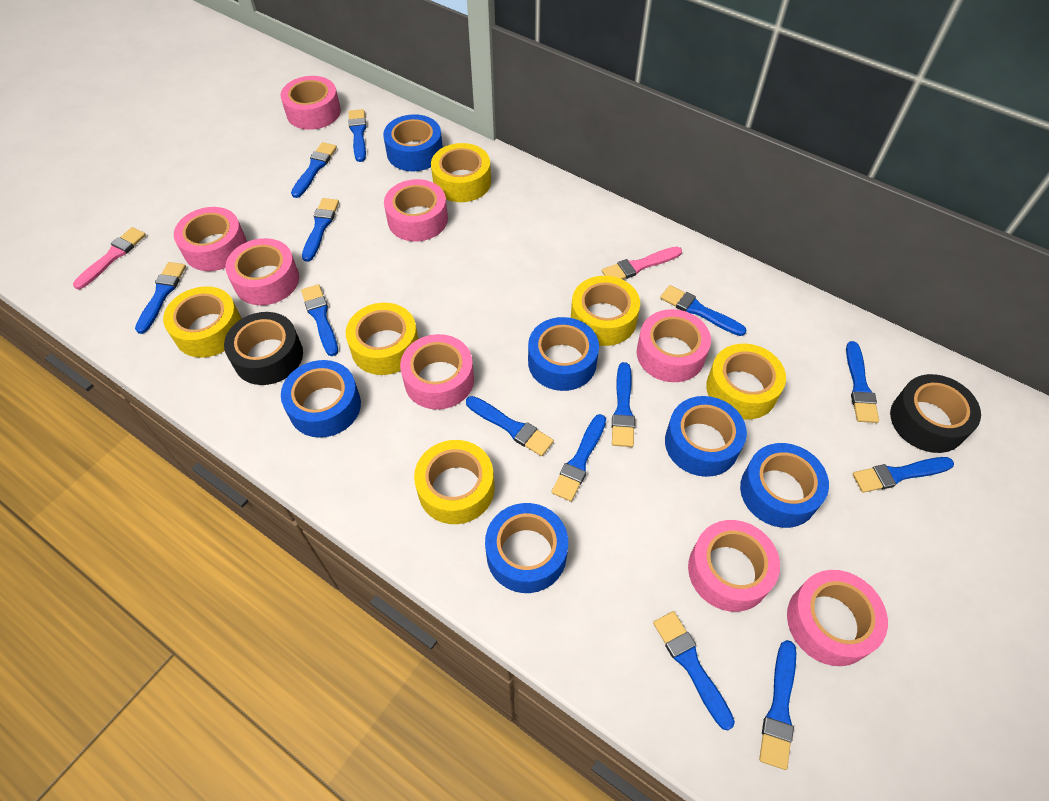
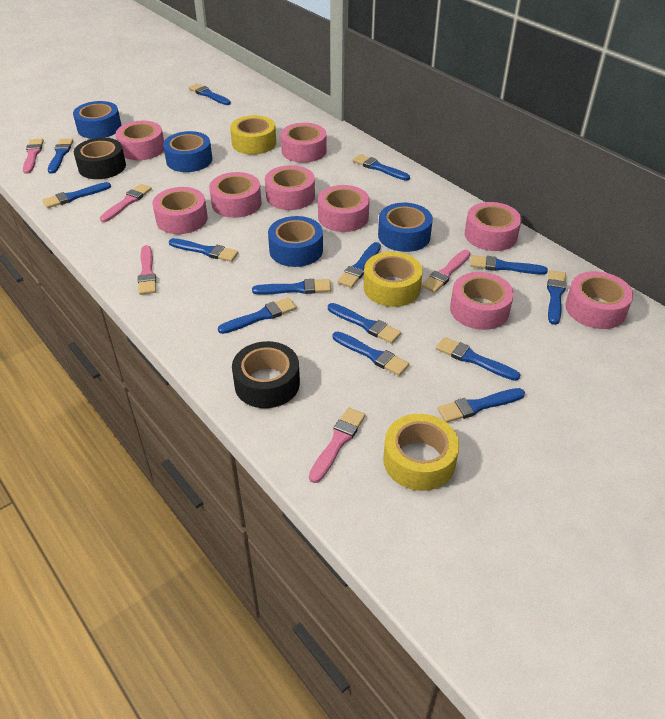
blue brush: [135,262,186,334] [291,142,337,198] [301,284,338,356] [302,198,339,262] [348,109,367,162] [466,396,554,456] [552,414,606,502] [612,362,635,447] [653,611,735,730] [660,285,747,336] [759,640,796,770] [846,341,879,423] [853,457,954,493] = 13 -> [42,182,111,208] [48,139,73,174] [169,238,239,262] [189,83,231,105] [218,297,296,334] [252,279,331,294] [328,303,401,344] [333,331,409,376] [338,242,381,288] [353,154,410,181] [436,337,520,381] [437,388,525,423] [470,255,548,275] [547,270,566,325] = 14
blue tape: [281,360,361,438] [383,114,443,171] [485,503,568,593] [528,317,599,391] [665,396,747,477] [740,443,829,528] = 6 -> [73,101,122,139] [163,131,212,172] [268,216,323,267] [378,203,433,252] = 4
pink brush: [73,227,146,289] [602,246,682,279] = 2 -> [23,139,44,174] [100,184,152,222] [138,245,156,295] [309,408,365,483] [422,250,470,293] = 5
pink tape: [174,207,247,271] [225,238,299,305] [280,76,341,130] [384,179,448,241] [400,334,474,410] [637,309,711,382] [688,520,780,612] [787,570,888,666] = 8 -> [116,121,164,160] [153,187,208,234] [209,172,262,218] [265,165,315,210] [281,123,327,163] [318,185,370,232] [450,272,514,330] [465,202,521,251] [565,271,633,329] = 9
yellow tape: [163,286,242,358] [346,303,418,375] [414,440,494,524] [431,143,491,202] [571,276,640,346] [706,344,786,420] = 6 -> [230,115,276,155] [364,251,423,307] [383,414,459,491] = 3

